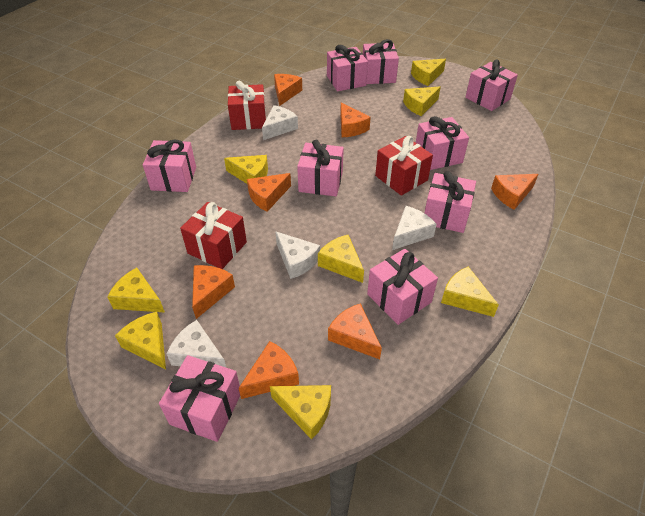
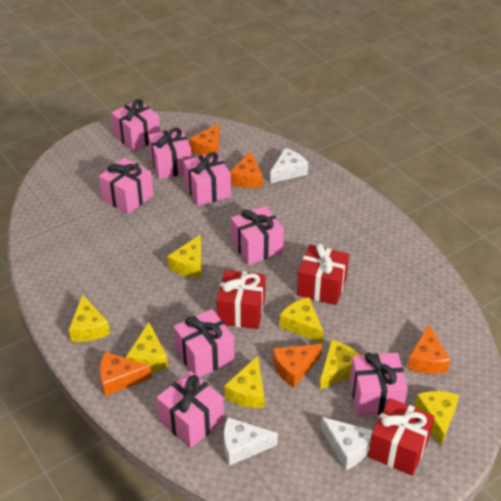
orange cheese: [192,265,235,319] [239,341,299,399] [247,173,291,212] [274,74,302,106] [328,303,382,359] [340,102,371,137] [491,174,538,210] = 7 -> [100,352,152,396] [189,124,220,156] [230,151,262,188] [273,344,322,388] [407,324,451,374] = 5
pink gift: [143,140,196,192] [159,355,240,442] [297,140,344,196] [327,45,368,91] [363,39,399,84] [367,249,438,325] [416,116,469,170] [425,171,476,233] [465,60,518,111] = 9 -> [99,158,153,214] [111,99,160,152] [148,128,192,179] [156,371,224,448] [174,309,234,377] [183,152,231,206] [231,206,284,265] [350,352,408,416] = 8
white cheese: [167,320,226,367] [262,105,298,140] [275,231,320,279] [392,206,437,250] = 4 -> [224,417,278,466] [270,148,308,183] [321,417,373,470] = 3
yellow cheese: [107,268,165,313] [115,312,166,369] [224,155,268,184] [270,385,331,440] [318,235,364,283] [403,86,441,116] [411,59,446,86] [441,267,499,317] = 8 -> [69,294,110,342] [126,322,168,371] [167,234,202,278] [224,356,264,408] [279,297,324,344] [320,340,360,389] [415,391,459,446] = 7

